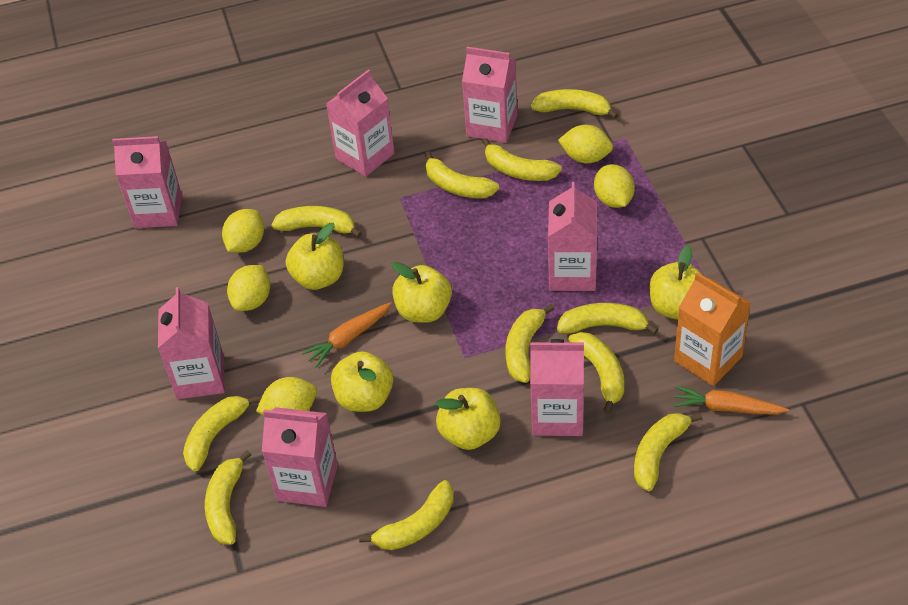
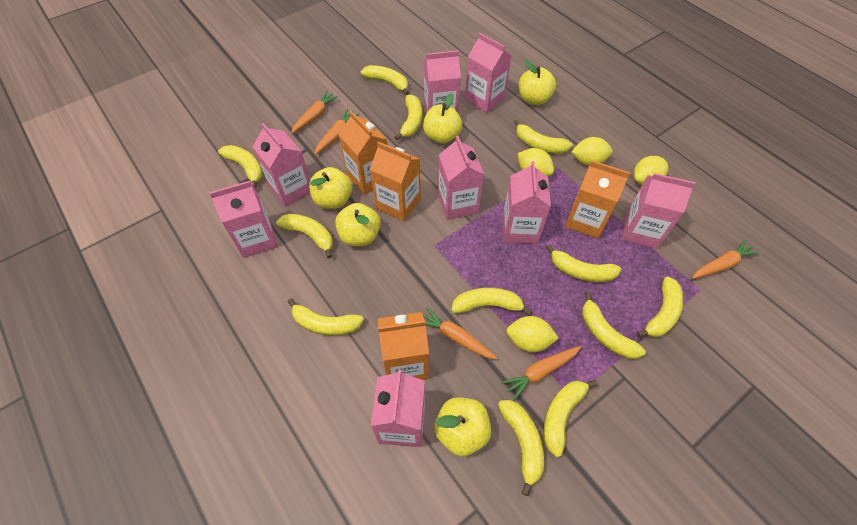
orange carrot: [302,302,392,368] [673,386,789,415] = 2 -> [291,91,339,133] [314,109,360,155] [423,307,497,359] [501,346,581,400] [692,239,760,279] = 5
orange carton: [674,272,751,386] = 1 -> [338,111,387,195] [370,142,421,221] [378,312,429,380] [565,160,630,239] = 4
pink carton: [112,136,182,228] [158,287,225,399] [262,407,338,507] [326,69,394,177] [462,47,518,143] [530,339,584,436] [548,182,597,291] = 7 -> [209,181,278,258] [252,123,310,207] [371,370,425,447] [424,50,461,113] [438,136,485,220] [465,33,512,113] [502,161,551,244] [622,173,696,249] = 8
yellow banana: [183,395,260,472] [205,450,251,545] [272,206,362,238] [359,480,454,550] [425,151,499,198] [482,138,562,181] [506,304,555,383] [531,89,619,119] [557,303,658,334] [568,332,624,414] [634,413,702,491] = 11 -> [218,145,263,189] [276,214,333,259] [288,298,364,336] [360,65,409,95] [395,95,422,140] [451,288,532,315] [498,400,544,496] [514,120,573,154] [544,380,598,457] [546,244,622,282] [582,292,646,359] [637,276,683,338] = 12
yellow lemon: [222,209,264,253] [227,265,270,311] [256,377,317,415] [558,125,613,164] [594,164,635,208] = 5 -> [506,316,559,352] [518,148,554,177] [571,137,613,166] [634,156,668,185] = 4

